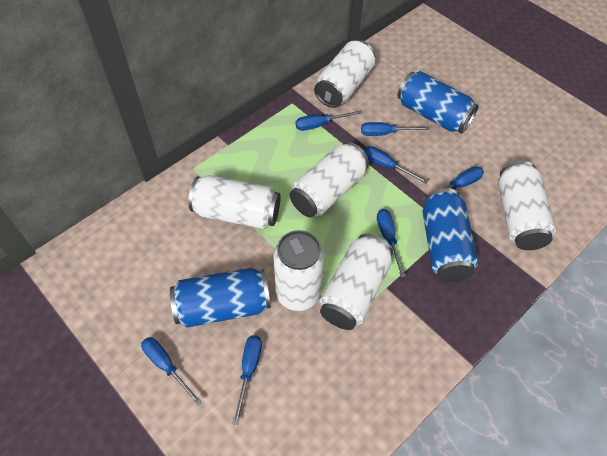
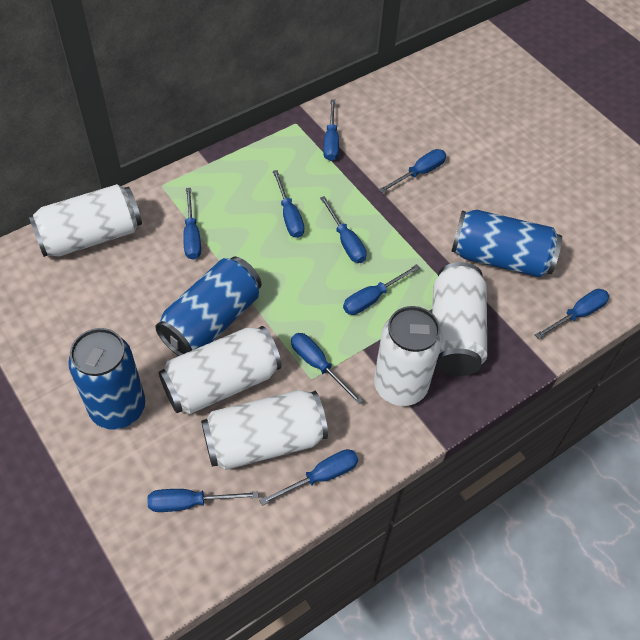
blue screwdriver: [141,337,202,406] [233,335,262,425] [296,111,361,131] [361,122,429,136] [364,146,428,184] [377,209,406,278] [423,166,484,200] = 7 -> [147,489,258,512] [183,188,201,260] [259,449,358,506] [273,170,304,238] [291,333,363,405] [320,196,367,263] [323,99,339,161] [343,264,420,315] [379,149,446,193] [535,289,609,339] = 10
white can: [188,175,281,229] [273,230,324,311] [290,142,369,218] [314,40,375,108] [320,234,393,330] [498,161,556,250] = 6 -> [29,184,142,257] [159,326,282,414] [201,390,328,470] [374,306,442,406] [432,262,487,376] = 5

